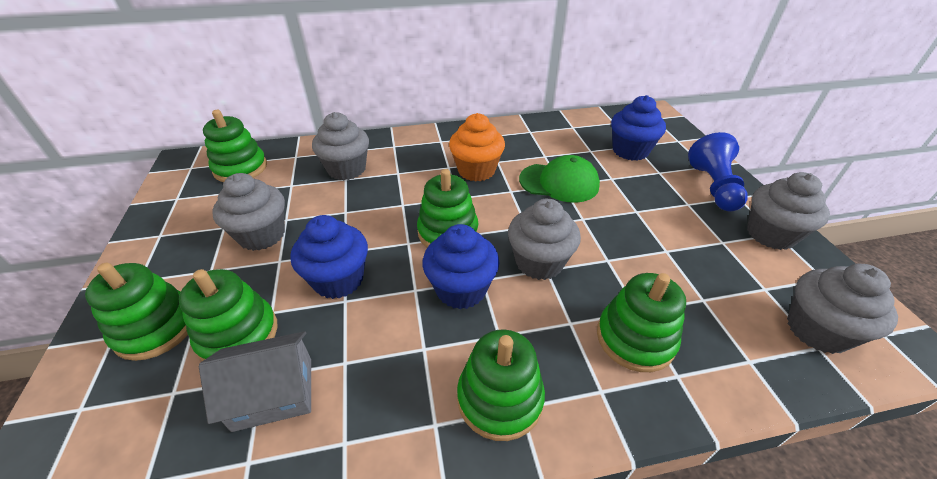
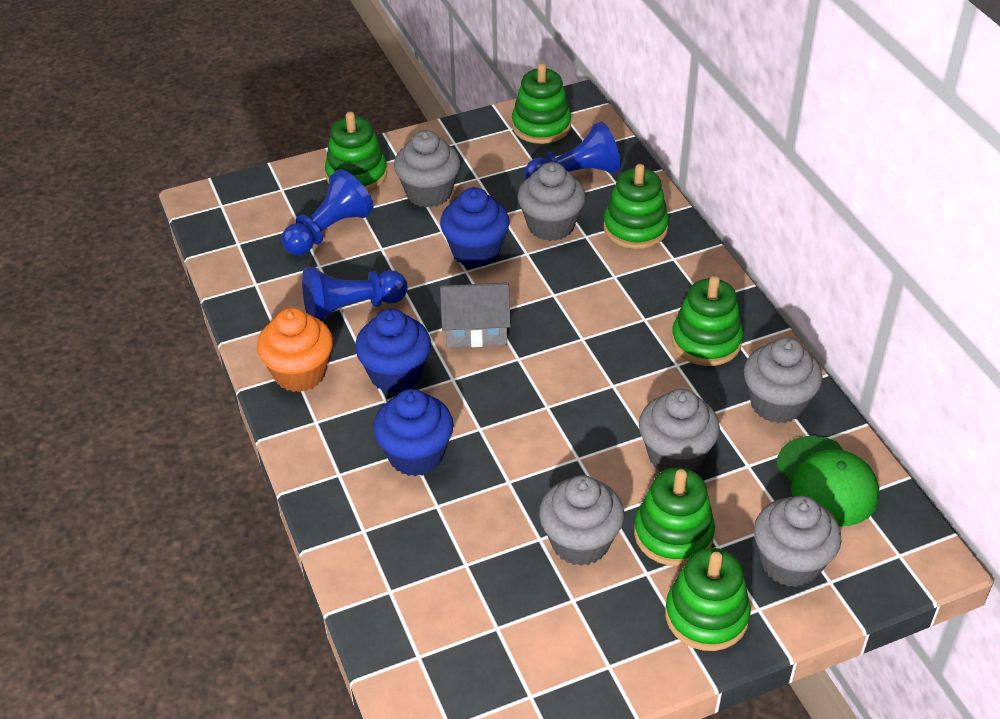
blue pawn: [688,132,748,212] = 1 -> [282,169,374,255] [302,267,408,322] [525,122,621,179] = 3
grey cupcake: [212,173,285,251] [312,112,369,180] [508,198,581,280] [747,172,830,250] [787,264,898,354] = 5 -> [394,130,460,208] [518,162,586,241] [539,475,624,566] [639,389,720,472] [744,338,823,423] [754,496,842,587] = 6

